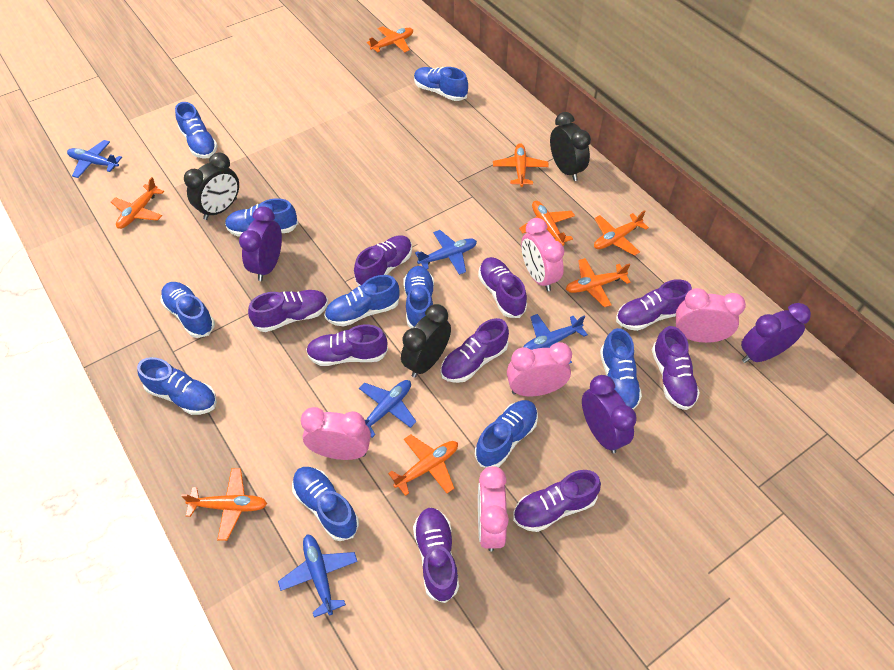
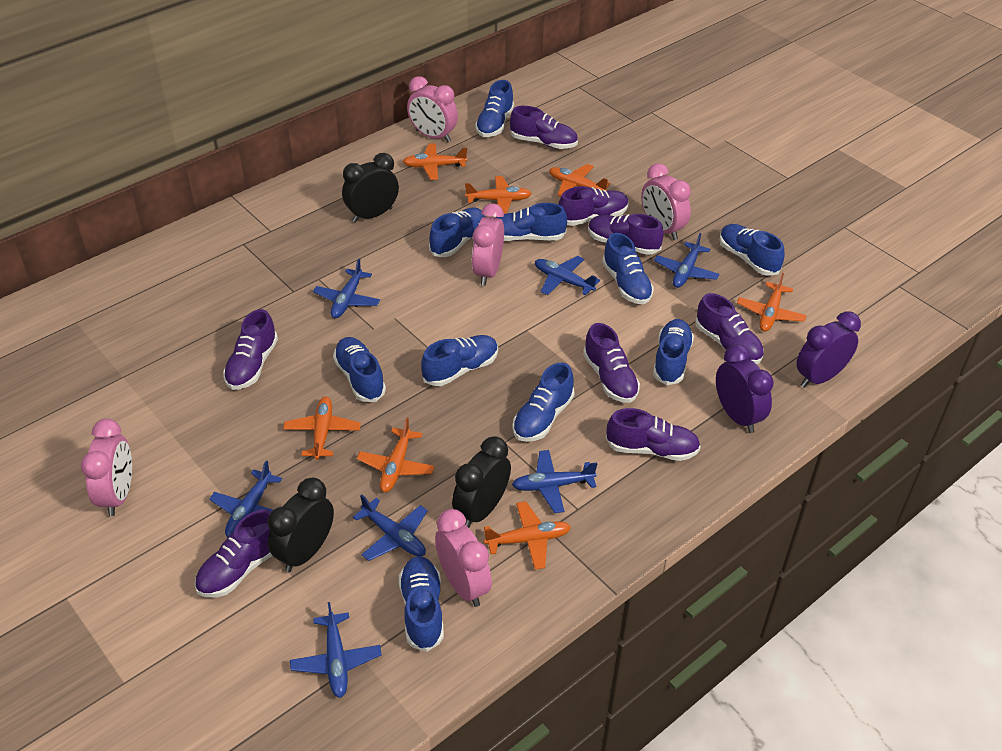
blue plane: [67,140,122,178] [278,534,358,618] [359,380,416,438] [415,230,477,275] [523,314,588,364] = 5 -> [209,460,282,538] [290,602,382,698] [313,259,380,318] [353,494,428,561] [512,450,597,513] [535,256,600,295] [654,233,720,288] = 7
orange plane: [111,177,164,229] [181,468,267,541] [367,26,413,53] [388,435,458,496] [493,143,549,187] [519,201,575,246] [566,258,631,307] [594,210,649,256] = 8 -> [283,396,361,460] [357,417,435,492] [403,143,467,180] [465,176,532,214] [484,501,571,570] [549,164,610,197] [737,273,807,331] = 7
purple clock: [239,206,282,281] [582,375,637,453] [741,303,811,363] = 3 -> [716,344,774,433] [796,311,861,388] = 2
purple shoe: [248,290,328,332] [306,324,388,366] [354,235,412,286] [413,508,459,603] [441,318,509,383] [478,257,527,318] [513,470,601,532] [616,279,692,331] [652,326,700,410] = 9 -> [195,509,273,597] [223,309,278,390] [510,106,578,149] [558,186,629,226] [583,323,640,403] [588,214,664,255] [606,408,701,461] [695,293,764,364] = 8

